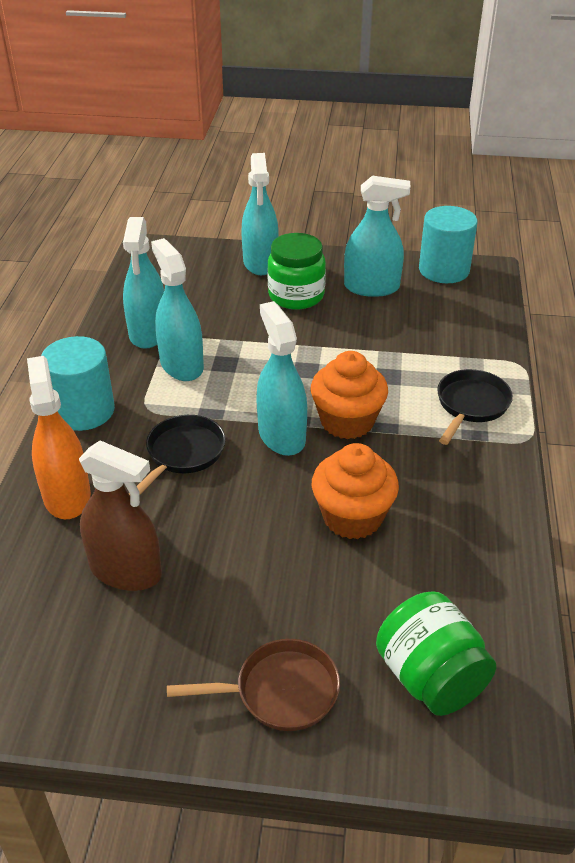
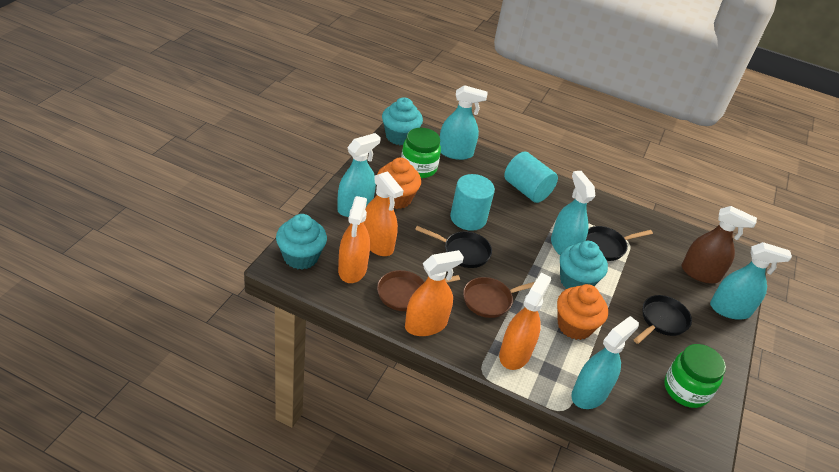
black pan: [129,415,226,495] [437,369,513,445] = 2 -> [415,226,492,268] [586,226,653,261] [633,295,692,344] = 3
brown pan: [167,639,340,731] = 1 -> [377,270,460,311] [463,277,535,318] = 2
orange spray bottle: [27,356,91,519] = 1 -> [338,196,370,283] [364,171,404,256] [405,250,464,336] [499,273,551,370] = 4
turquoise cupcake: none = 0 -> [276,214,327,270] [382,97,423,145] [560,241,608,289] = 3

